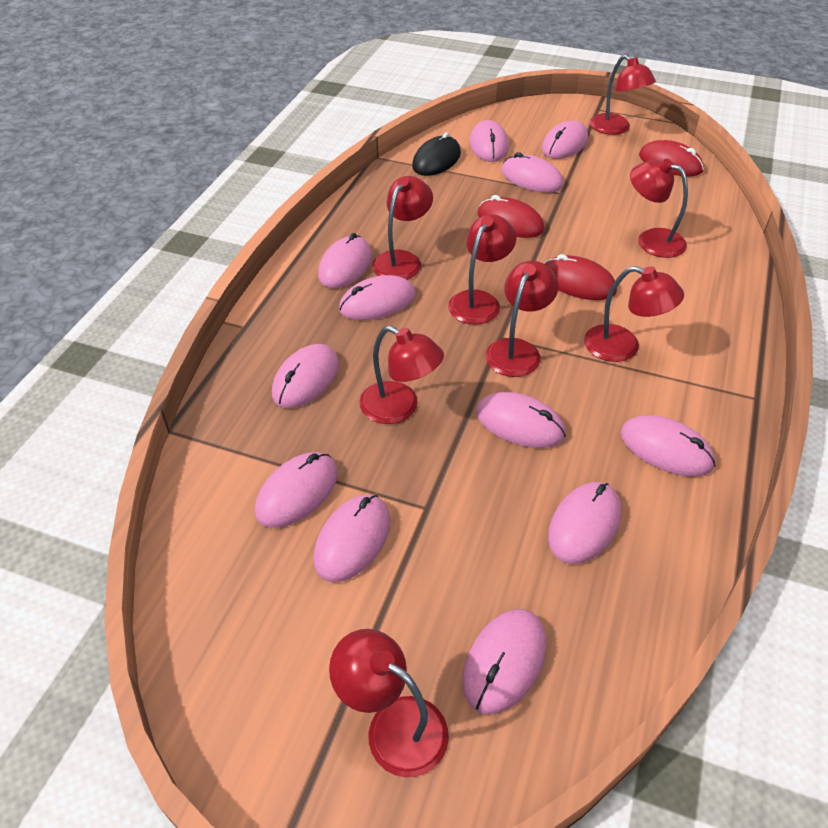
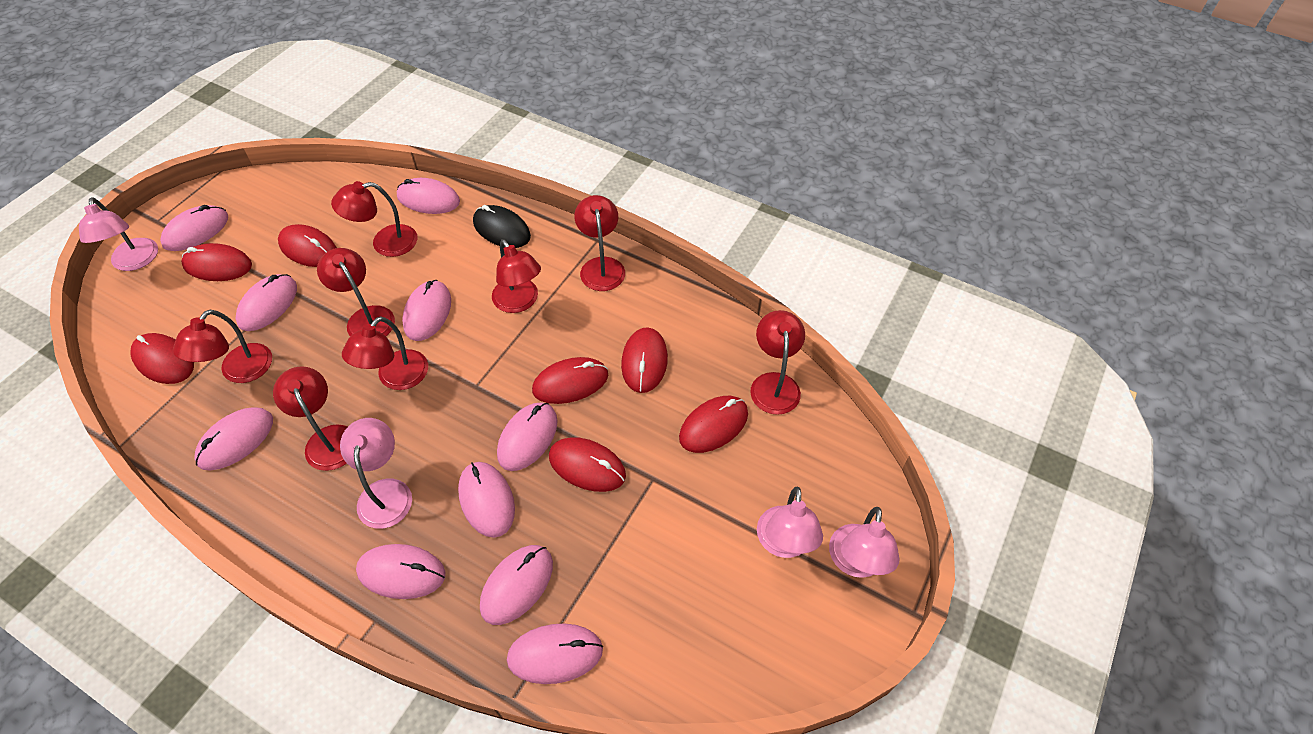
pink lamp: none = 0 -> [79,197,158,271] [340,418,412,529] [757,487,823,558] [829,507,899,578] = 4
pink mouse: [255,452,338,528] [272,344,339,408] [313,495,390,582] [318,233,372,288] [339,275,416,320] [462,609,546,714] [469,120,509,162] [476,392,566,448] [501,152,564,193] [542,120,588,159] [548,482,621,564] [620,415,716,477] = 12 -> [160,205,228,251] [194,407,273,471] [236,274,297,331] [356,544,445,599] [397,178,460,214] [402,280,451,341] [458,462,515,538] [480,545,553,625] [497,402,558,471] [507,623,603,684] = 10
red mouse: [478,195,545,238] [544,254,617,300] [639,140,704,176] = 3 -> [130,333,194,384] [181,243,252,281] [278,224,337,267] [532,357,608,404] [549,437,626,492] [621,327,668,393] [679,396,748,453] = 7

